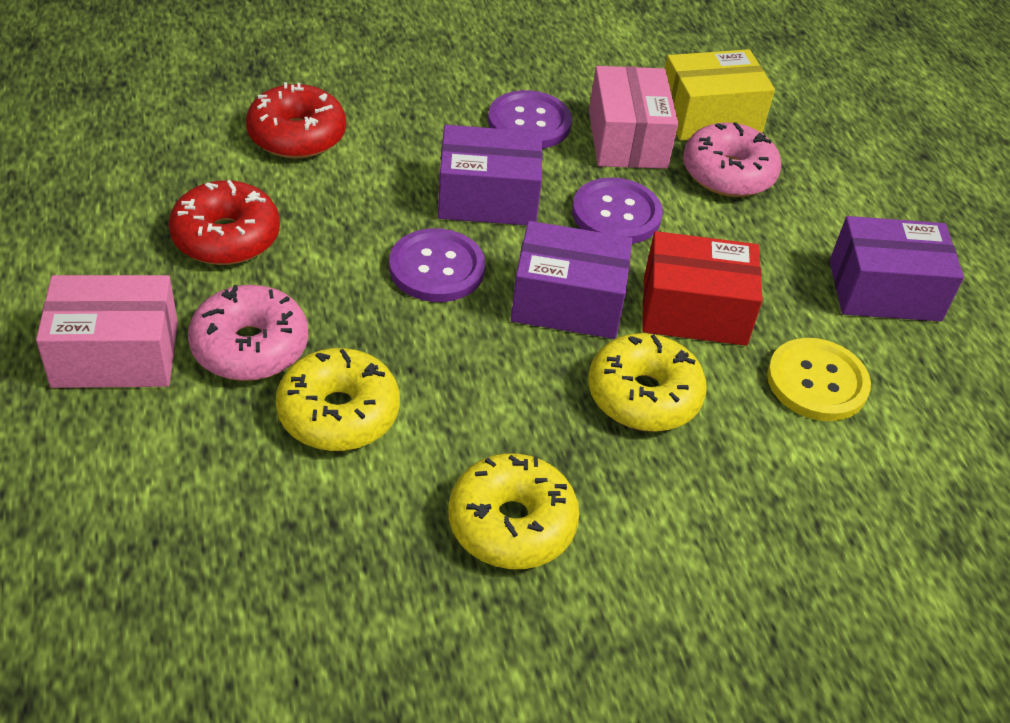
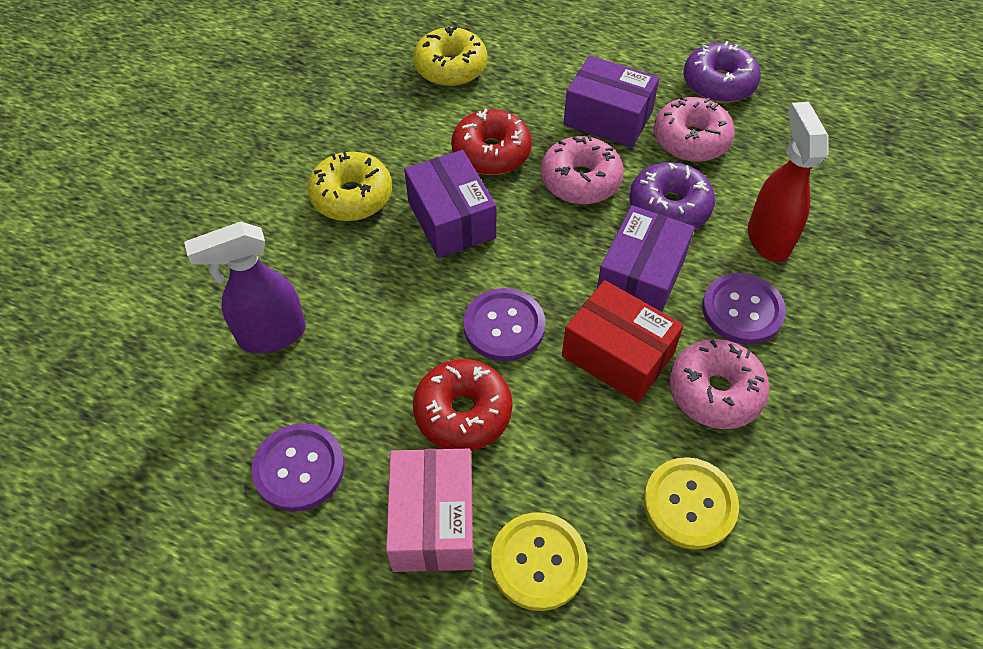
pink box: [36,275,178,388] [589,66,678,169] = 2 -> [386,449,473,572] = 1
pink donut: [188,285,308,381] [683,122,781,197] = 2 -> [541,135,624,204] [654,96,735,162] [669,339,769,429] = 3
purple donut: none = 0 -> [629,162,715,229] [683,41,761,103] = 2
purple spray bottle: none = 0 -> [184,221,306,353] = 1
red spray bottle: none = 0 -> [748,102,829,262] = 1
yellow box: [665,49,775,141] = 1 -> none = 0
yellow button: [767,338,871,421] = 1 -> [491,512,588,611] [644,457,739,550] = 2
yellow donut: [276,348,400,451] [448,453,579,569] [588,333,707,432] = 3 -> [308,152,392,221] [413,26,487,86] = 2

